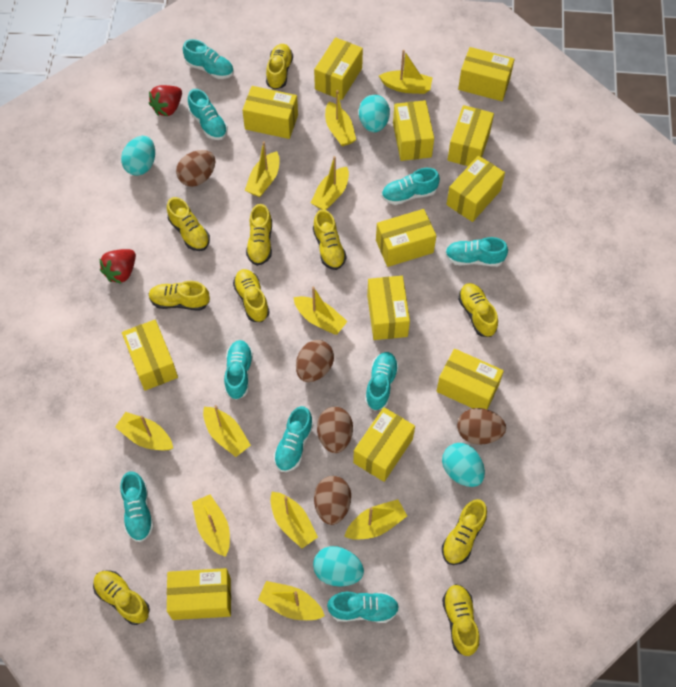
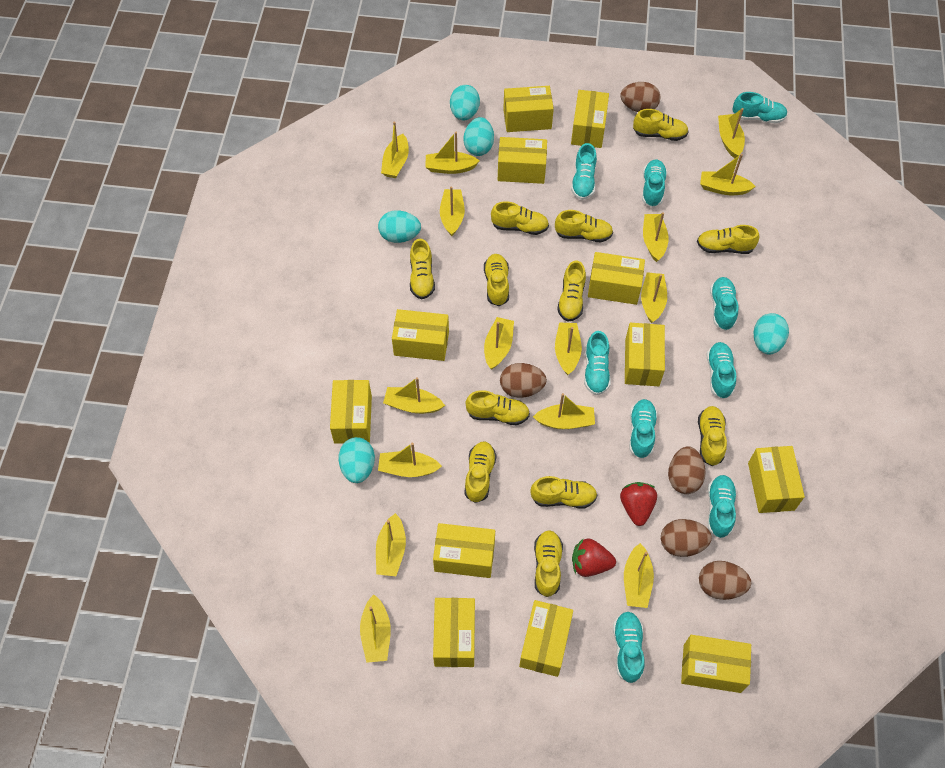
turquoise egg: [121,136,155,176] [313,546,364,586] [359,95,390,132] [442,443,485,487] = 4 -> [338,437,375,483] [378,210,421,243] [450,85,480,120] [463,117,494,156] [753,313,789,355] = 5
yellow boat: [115,412,173,451] [192,495,230,557] [203,405,251,457] [245,141,280,197] [258,581,325,620] [270,492,318,549] [293,286,348,335] [311,156,349,210] [325,90,356,146] [344,499,407,540] [379,50,433,94] = 11 -> [360,595,391,663] [376,513,406,576] [378,442,442,477] [381,121,409,178] [383,377,445,414] [426,132,479,174] [440,186,465,236] [484,317,514,370] [533,393,595,429] [555,323,582,375] [624,543,654,608] [641,272,667,323] [643,212,669,262] [700,154,756,195] [718,108,745,158] = 15
yellow shoe: [93,570,150,625] [149,281,210,310] [167,197,210,251] [233,269,270,322] [246,204,272,266] [266,44,293,90] [313,210,347,270] [442,499,487,565] [442,584,480,656] [458,283,498,337] = 10 -> [410,239,435,299] [464,441,497,503] [465,390,530,425] [484,254,509,306] [491,201,549,235] [530,476,597,509] [534,530,563,597] [555,210,613,242] [557,261,586,322] [633,109,689,141] [697,225,759,254] [698,406,727,466] = 12

